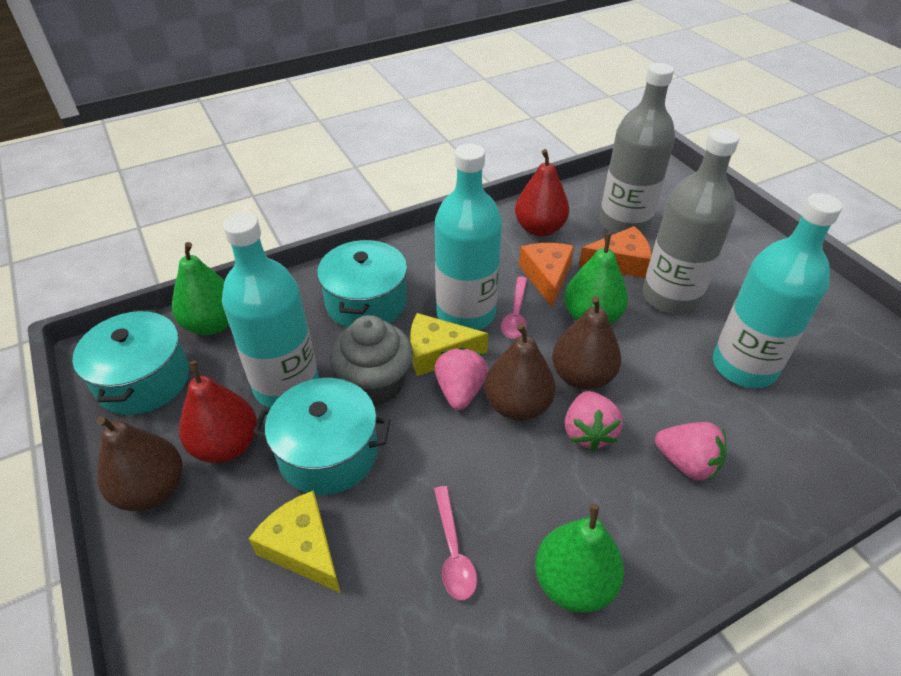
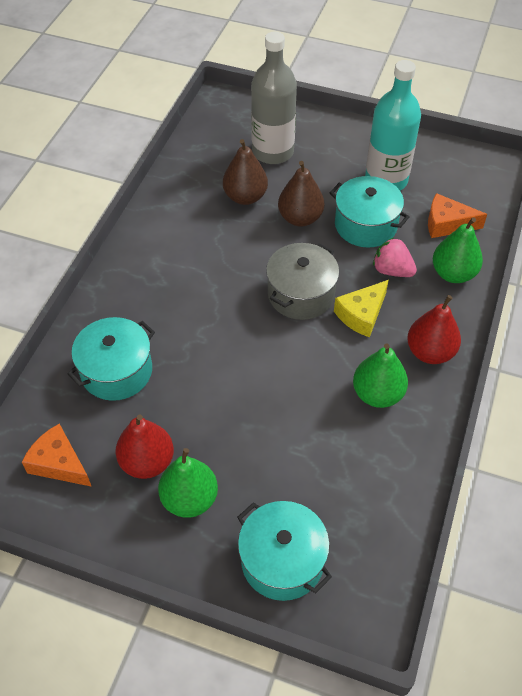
brown pear: [96,416,182,511] [485,323,555,421] [552,296,621,390] = 3 -> [223,139,268,205] [278,161,324,227] = 2
grey bottle: [599,63,675,234] [642,128,739,314] = 2 -> [251,32,297,164] = 1
grey cupcake: [330,315,413,406] = 1 -> none = 0
grey pot: none = 0 -> [266,243,339,320] = 1
pink spoon: [434,486,477,600] [501,276,527,338] = 2 -> none = 0
pink strawberry: [435,347,488,410] [565,391,623,451] [655,422,726,481] = 3 -> [373,238,417,277] = 1
turquoise bottle: [222,212,319,408] [435,144,502,330] [713,193,843,388] = 3 -> [365,60,421,191] = 1
yellow cheese: [249,490,341,593] [410,313,488,376] = 2 -> [334,280,389,337] = 1

